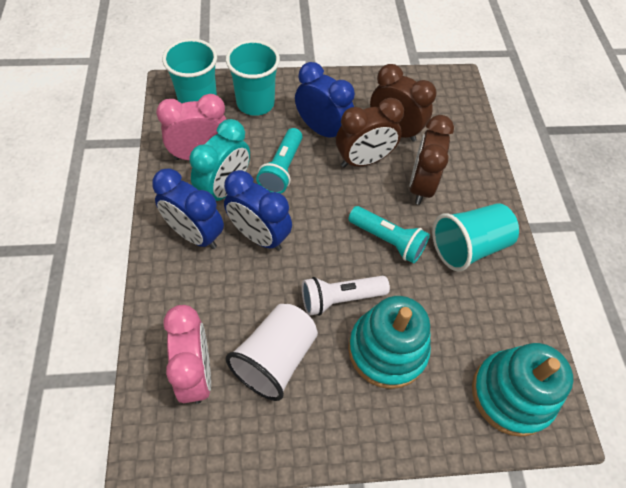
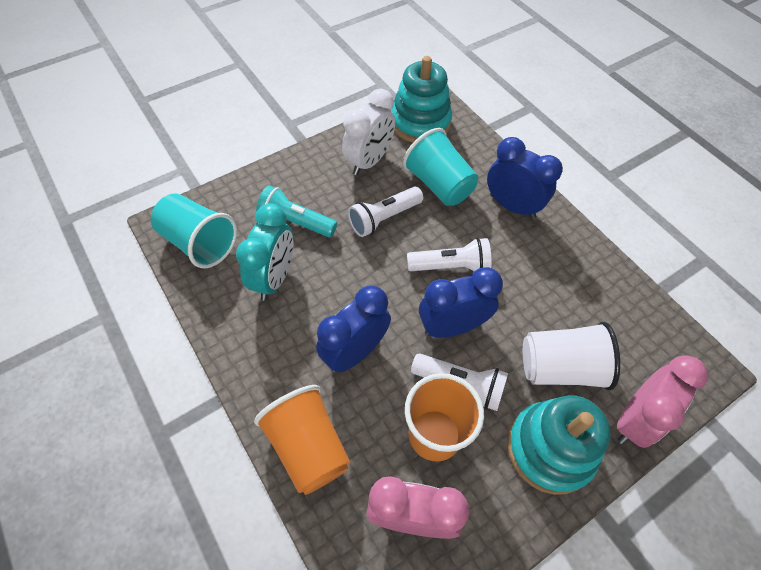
brown clock: [336,98,404,168] [370,64,436,142] [409,115,454,205] = 3 -> none = 0
orange cup: none = 0 -> [254,385,350,495] [405,373,484,462] = 2
turquoise cup: [162,38,217,103] [226,40,280,116] [432,203,519,272] = 3 -> [151,194,237,268] [403,128,478,206] = 2
turquoise flashlight: [256,128,303,193] [348,206,430,264] = 2 -> [256,185,337,237] = 1
white clock: none = 0 -> [342,88,395,175] = 1
white flashlight: [302,276,390,316] = 1 -> [348,187,423,237] [407,237,492,271] [411,353,508,411] = 3

